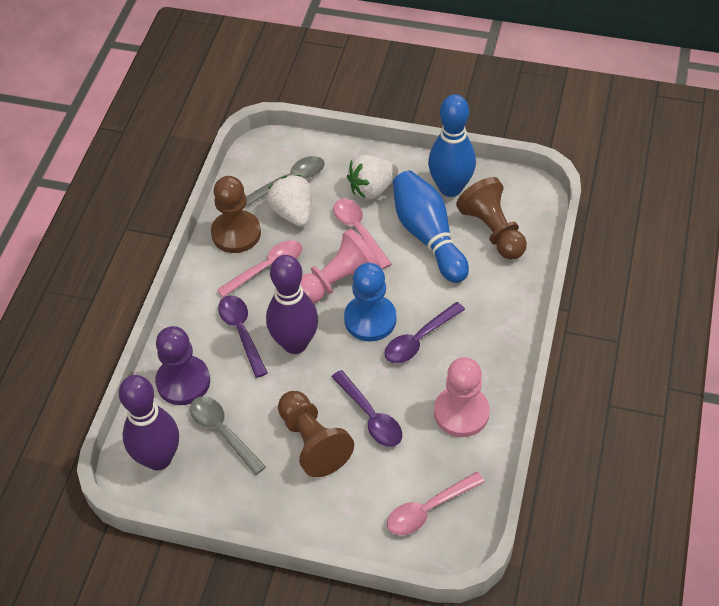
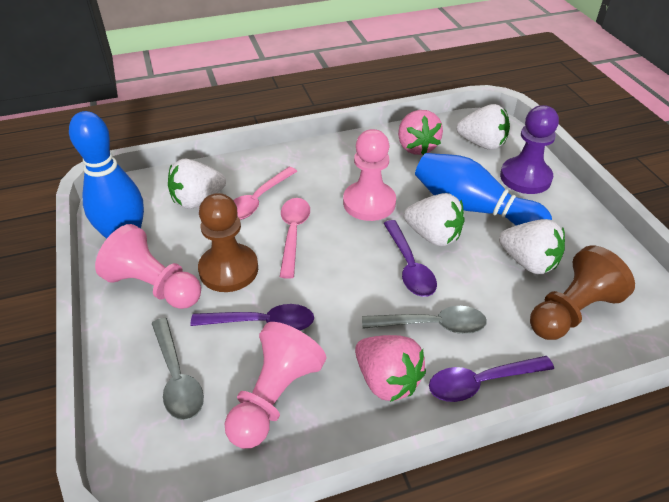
blue pawn: [344,263,397,341] = 1 -> none = 0
brown pawn: [211,176,261,253] [278,391,354,477] [456,177,527,260] = 3 -> [198,193,258,292] [530,245,635,340] = 2
pink pawn: [300,229,379,303] [434,357,490,437] = 2 -> [95,224,201,309] [225,322,326,449] [343,129,396,221] = 3
pink spoon: [217,240,302,298] [333,199,392,269] [387,472,485,535] = 3 -> [233,167,297,220] [280,198,310,279] = 2
pink strawberry: none = 0 -> [355,335,426,402] [398,110,443,155] = 2
purple bowling pin: [119,375,179,470] [266,255,318,354] = 2 -> none = 0
white strawberry: [267,175,311,227] [347,154,398,200] = 2 -> [168,159,226,209] [404,193,465,247] [456,104,510,150] [499,219,565,274] = 4

